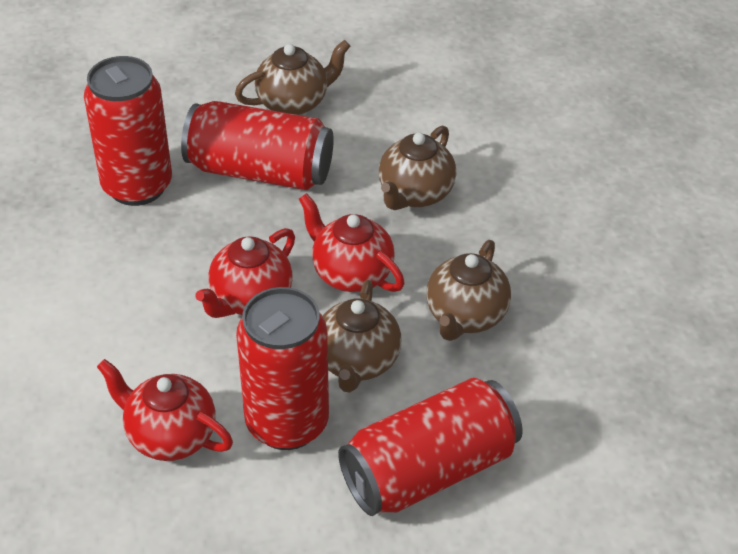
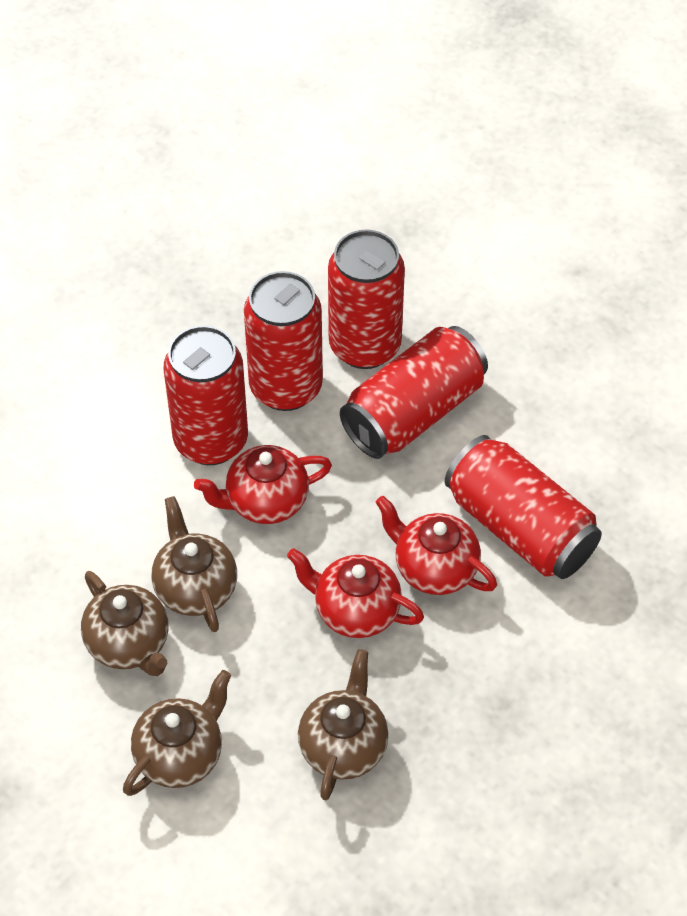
red can: [84,56,172,206] [181,101,334,190] [236,287,329,450] [338,378,523,516] = 4 -> [164,325,248,465] [244,271,323,411] [328,230,405,369] [340,326,488,459] [445,435,602,579] = 5

